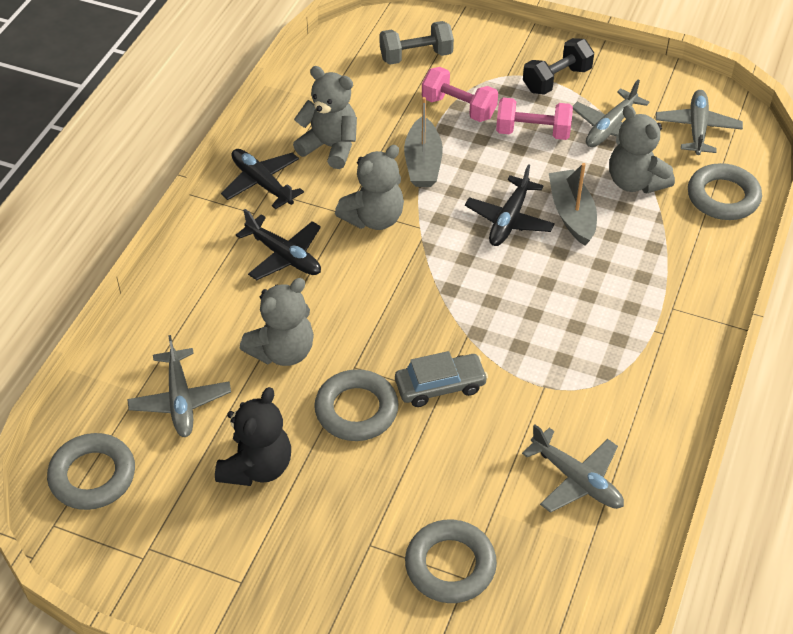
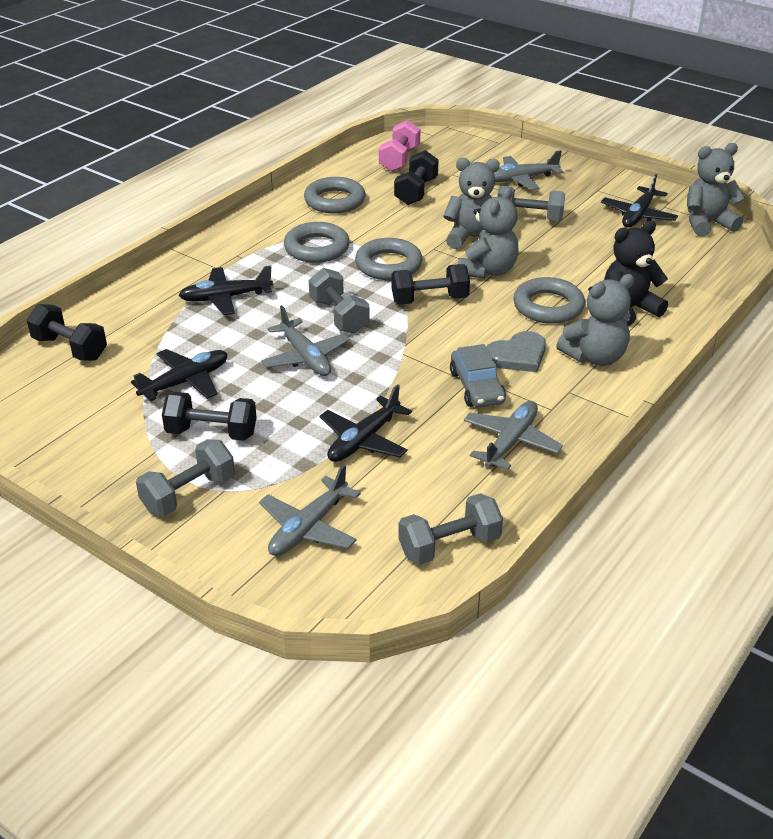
black dumbbell: [523,38,594,95] = 1 -> [27,304,107,361] [162,392,257,441] [391,264,470,305] [394,150,439,205] = 4
black plane: [221,149,304,209] [236,209,321,280] [465,164,555,246] = 3 -> [131,349,228,401] [179,266,273,315] [319,384,412,462] [601,174,678,227] = 4
grey boat: [404,97,443,187] [549,163,597,245] = 2 -> none = 0
grey dumbbell: [380,21,454,65] = 1 -> [136,439,235,516] [309,268,370,334] [398,493,503,565] [497,186,565,222] = 4
grey heart: none = 0 -> [486,331,546,372] = 1
pink dumbbell: [422,67,498,122] [496,98,573,140] = 2 -> [379,120,420,172] = 1

